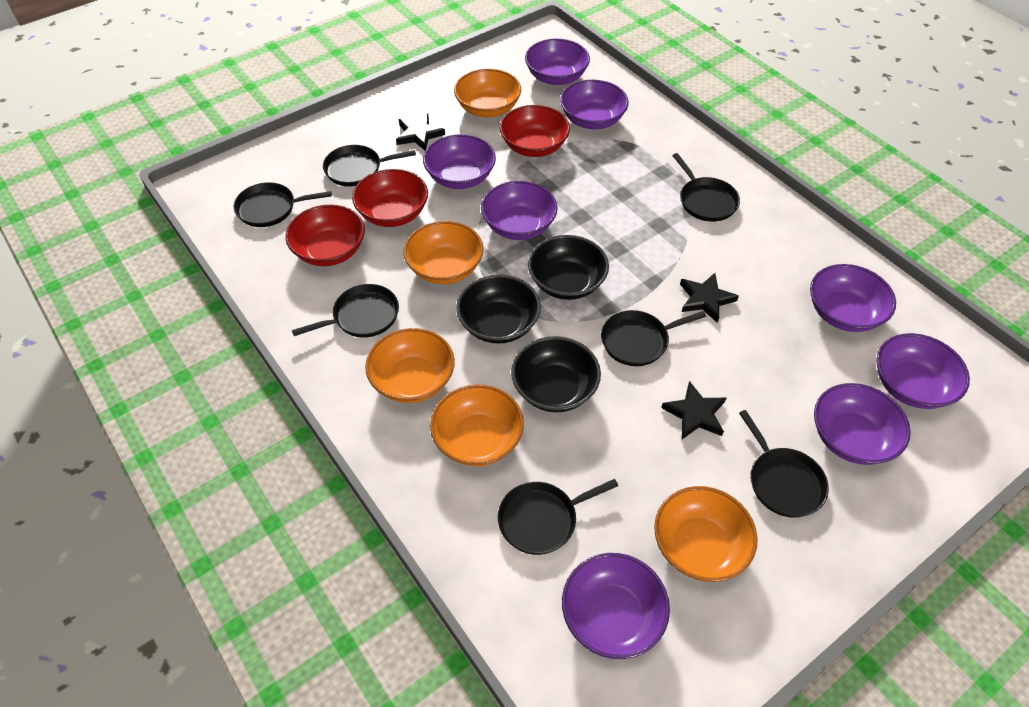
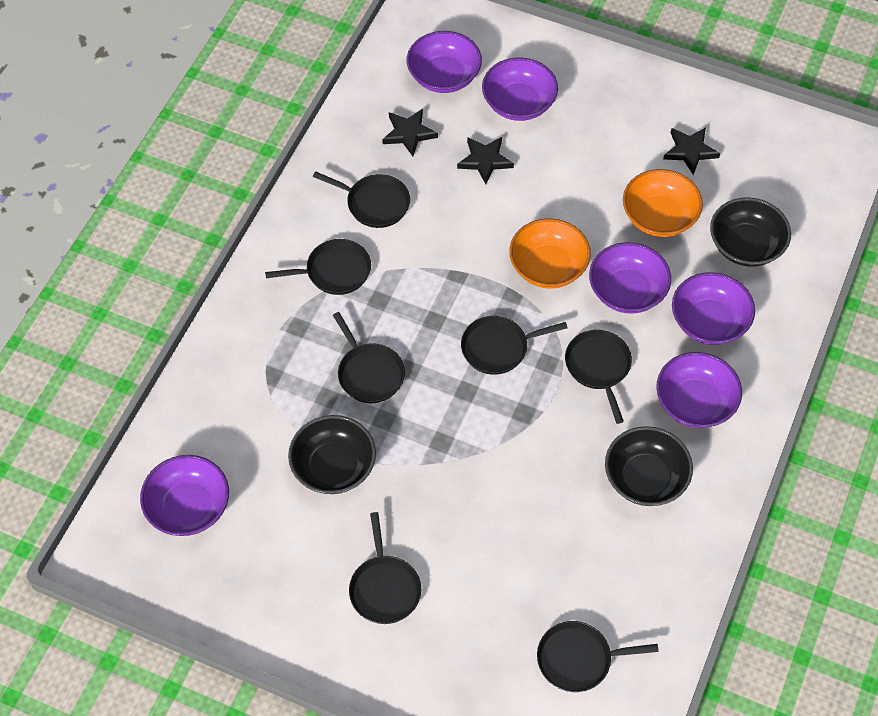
orange bowl: [365,328,455,403] [403,221,484,284] [430,384,524,466] [454,69,521,117] [654,486,758,582] = 5 -> [509,219,591,289] [623,169,703,237] = 2
purple bowl: [423,134,496,189] [481,181,558,240] [525,39,590,85] [560,80,629,129] [562,553,670,659] [810,264,896,332] [814,383,911,465] [876,333,970,409] = 8 -> [140,455,229,536] [407,31,482,93] [482,57,558,121] [589,242,671,314] [656,352,742,428] [672,272,755,345] = 6
red bowl: [285,205,365,266] [352,169,428,227] [500,105,570,157] = 3 -> none = 0

